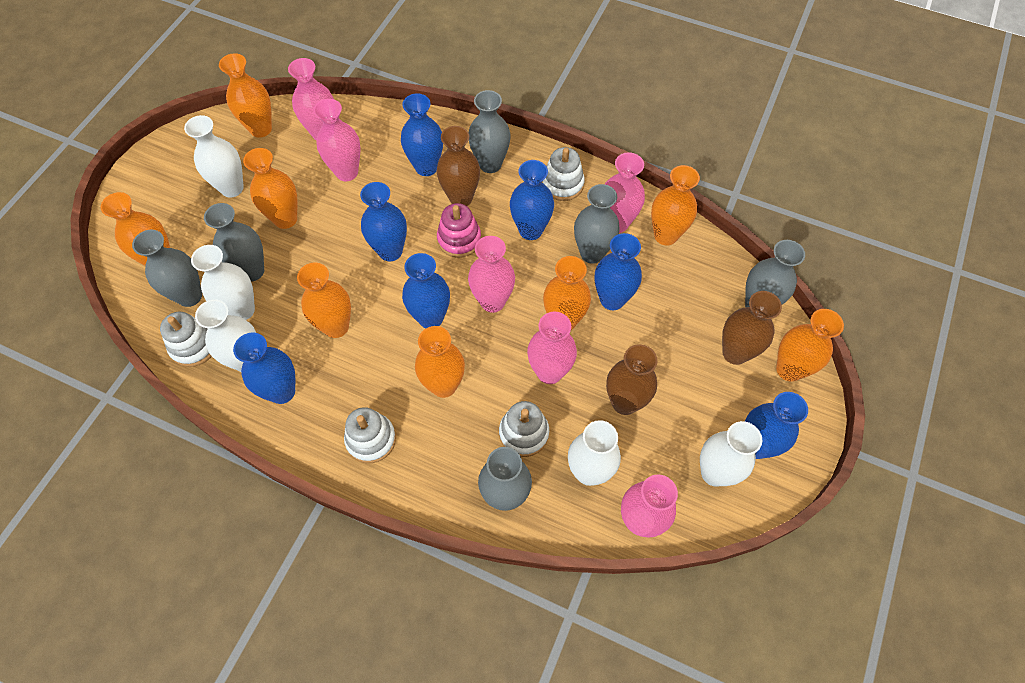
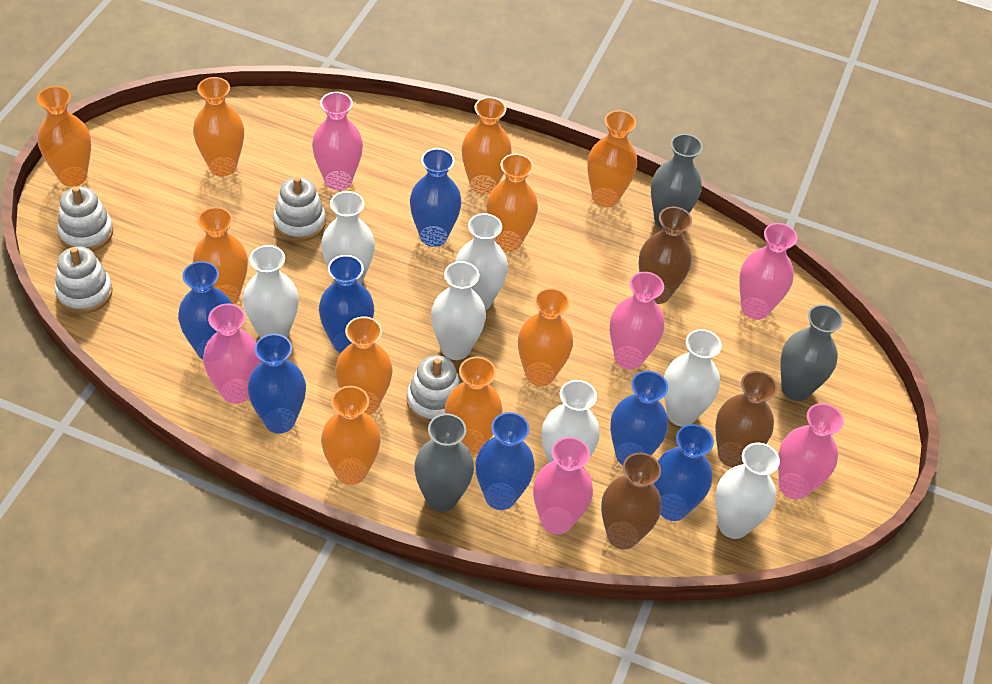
grey vase: [132,230,202,307] [204,203,264,282] [469,90,510,173] [478,447,532,511] [574,184,620,264] [745,240,805,307] = 6 -> [414,414,474,512] [651,134,703,229] [781,304,843,401] = 3
orange vase: [100,192,170,266] [219,53,272,137] [243,148,298,229] [297,263,351,338] [415,326,465,398] [543,256,591,330] [651,165,700,246] [776,309,844,382] = 8 -> [37,86,91,187] [193,77,244,177] [193,207,248,304] [321,386,381,485] [335,317,392,415] [445,357,503,455] [462,97,512,195] [487,154,538,252] [518,288,573,386] [587,110,637,207] = 10
pink stacking toy: [437,203,481,258] = 1 -> none = 0
white vase: [184,115,244,198] [191,245,255,320] [195,299,256,372] [568,420,621,486] [700,421,762,487] = 5 -> [243,245,299,338] [321,191,375,284] [431,261,486,360] [455,213,508,311] [542,380,600,463] [664,329,722,427] [715,442,780,539] = 7

